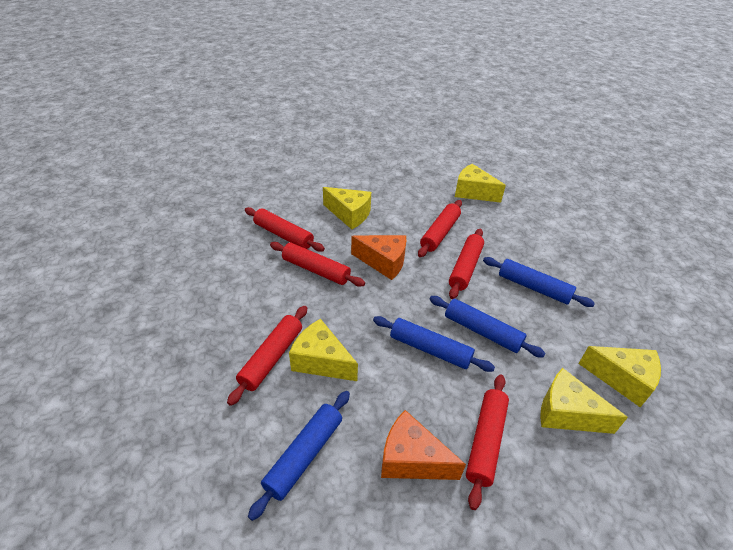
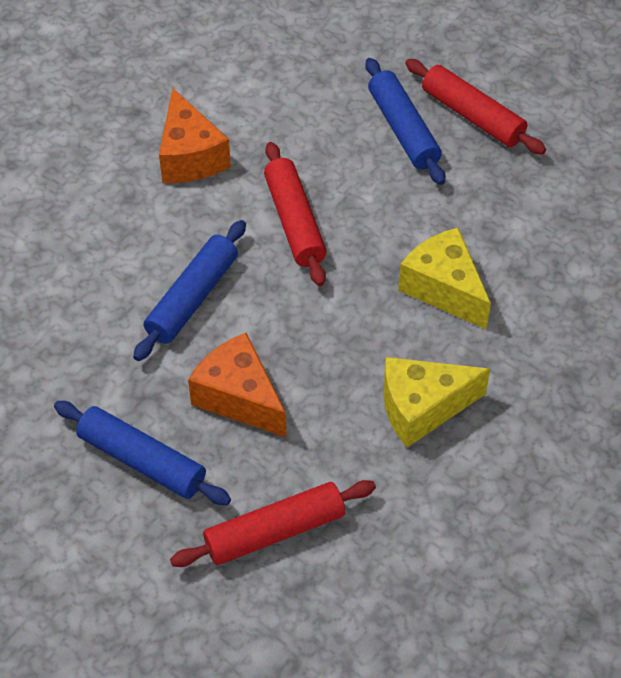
blue rolling pin: [248,391,350,521] [373,316,495,372] [429,296,546,358] [483,257,595,307] = 4 -> [54,401,231,505] [133,220,246,361] [366,58,445,185] = 3
red rolling pin: [227,306,307,406] [245,207,325,252] [270,242,365,287] [418,200,462,257] [449,229,484,299] [466,374,509,510] = 6 -> [170,480,376,567] [264,142,327,286] [405,59,546,154] = 3
yellow cheese: [289,319,358,381] [323,187,371,229] [455,164,506,203] [540,368,628,434] [578,346,661,407] = 5 -> [384,357,490,447] [398,228,491,329] = 2

